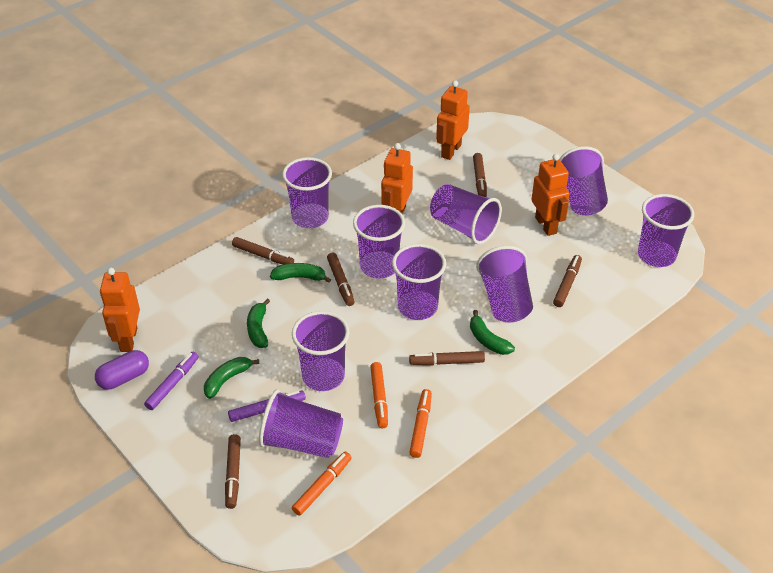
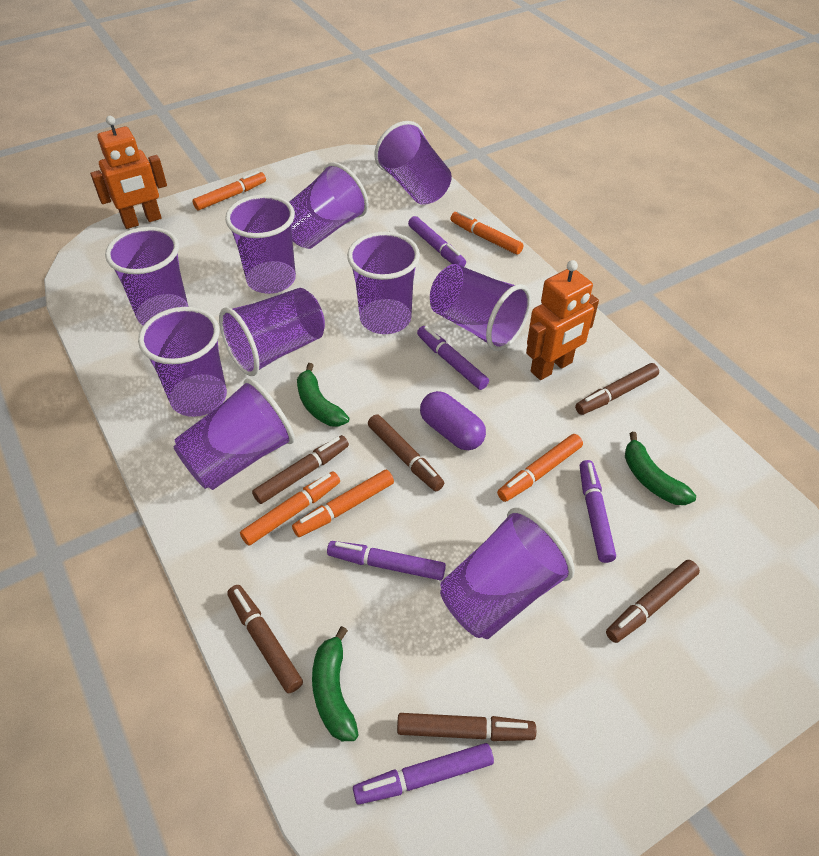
green banana: [204,357,259,399] [247,298,270,348] [270,263,331,283] [470,310,515,355] = 4 -> [297,363,349,427] [312,626,359,741] [625,432,696,505] = 3
orange marker: [292,452,352,516] [370,362,388,428] [409,389,432,458] = 3 -> [192,171,266,210] [240,472,340,546] [292,470,394,537] [451,211,524,255] [497,434,583,502] = 5
orange robot: [100,268,140,352] [381,143,413,213] [436,80,470,160] [531,154,569,236] = 4 -> [90,116,167,229] [526,260,599,380] = 2
purple cup: [259,390,343,458] [282,157,332,228] [292,311,350,391] [353,205,405,279] [392,244,446,320] [430,184,502,244] [476,246,533,323] [559,146,608,216] [638,194,694,267] = 9 -> [105,227,188,326] [138,307,227,417] [174,378,295,490] [219,288,325,376] [225,194,296,294] [289,162,368,249] [347,231,420,334] [374,121,452,205] [430,264,531,351] [440,507,575,639] = 10
purple marker: [144,352,199,410] [228,391,306,422] = 2 -> [327,541,446,580] [353,743,494,804] [408,216,466,267] [417,326,489,390] [580,460,616,563] = 5

